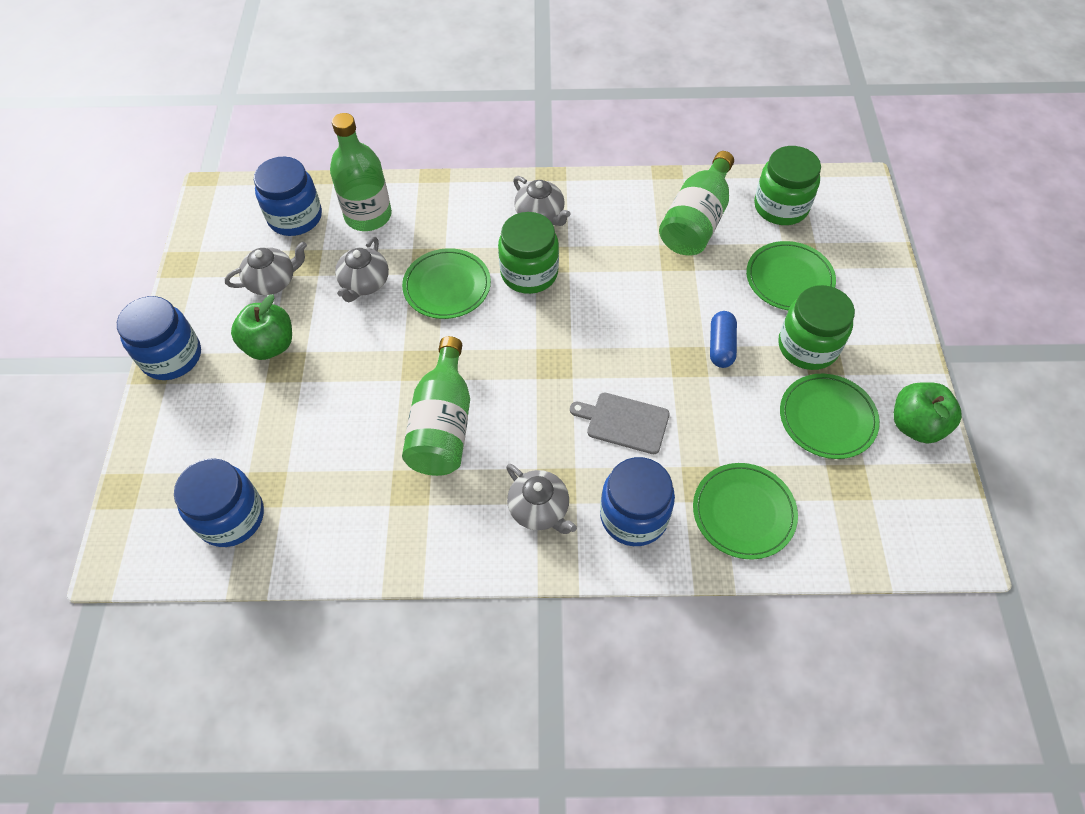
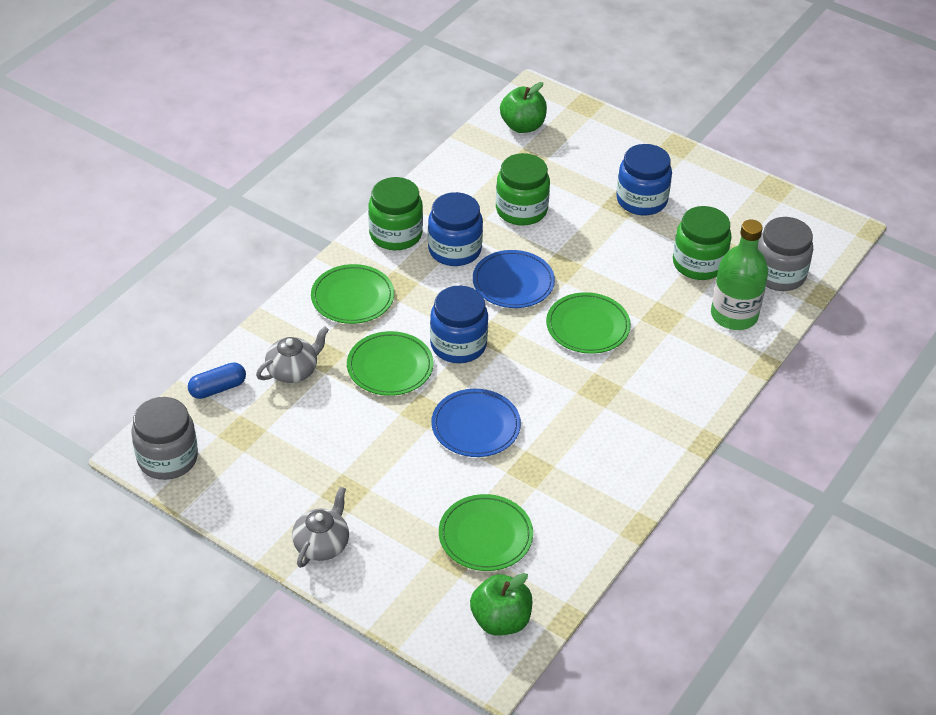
blue jar: [117,296,201,380] [174,458,264,547] [254,156,322,236] [600,457,675,546] = 4 -> [428,192,483,266] [430,286,488,363] [616,144,672,215] = 3
blue plate: none = 0 -> [431,389,521,457] [473,250,555,308] = 2
green bottle: [330,113,392,231] [402,336,470,476] [659,151,734,255] = 3 -> [711,220,768,330] = 1
grey cutting board: [570,392,670,454] = 1 -> none = 0
grey jar: none = 0 -> [132,397,198,480] [758,217,813,291] = 2
grey teapot: [225,241,307,295] [335,237,389,302] [506,464,577,534] [513,176,571,226] = 4 -> [256,326,329,383] [292,487,349,568] = 2

